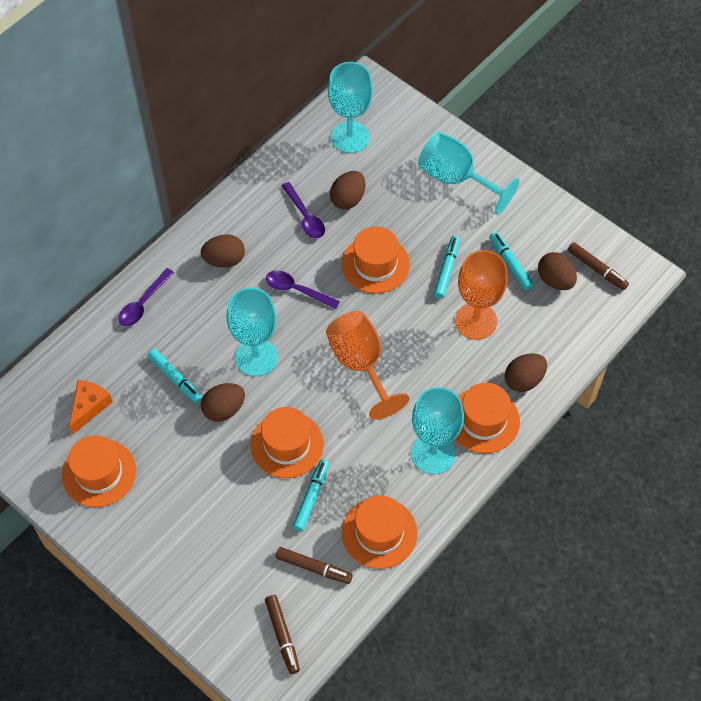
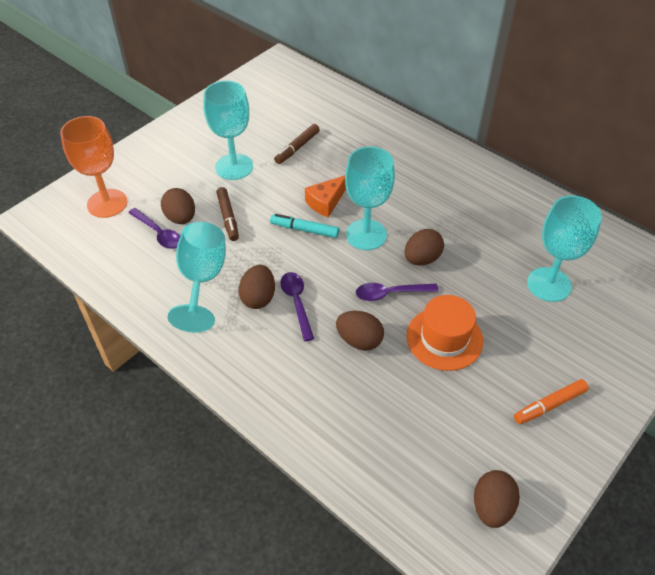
brown marker: [265,595,300,674] [276,547,353,584] [568,242,629,290] = 3 -> [216,187,239,241] [274,124,320,164] = 2
orange goblet: [326,311,409,420] [455,250,508,340] = 2 -> [60,116,127,218] = 1
orange hat: [62,435,136,507] [251,407,324,478] [342,227,410,294] [342,495,418,569] [455,383,520,453] = 5 -> [406,295,483,371] = 1
orange marker: none = 0 -> [514,379,589,424] = 1
turquoise marker: [148,349,203,403] [293,459,330,531] [434,236,460,299] [489,232,534,291] = 4 -> [270,214,339,238] = 1

